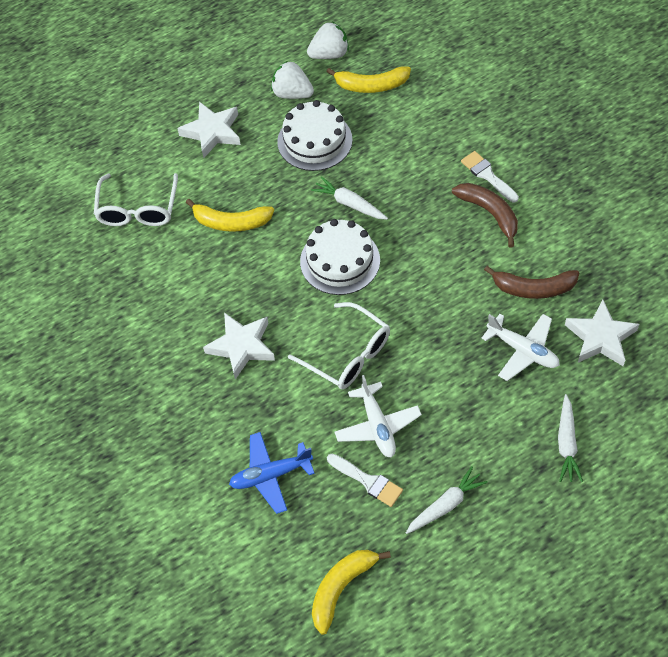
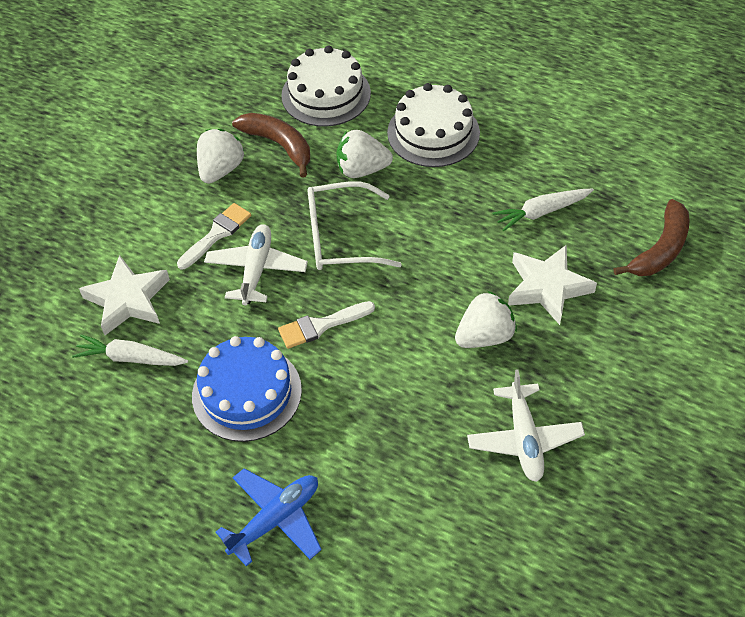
blue cake: none = 0 -> [192,336,302,442] = 1
white carrot: [311,176,388,219] [406,466,488,534] [558,394,583,482] = 3 -> [72,335,188,366] [492,188,594,231] = 2
white glasses: [94,173,178,226] [288,302,390,389] = 2 -> [307,181,402,270] = 1
white star: [177,102,241,158] [203,312,275,379] [565,300,639,366] = 3 -> [79,255,170,335] [508,245,597,325] = 2
white strawberry: [271,61,314,99] [307,22,349,59] = 2 -> [197,129,244,184] [336,130,393,178] [455,291,517,348] = 3
yellow banana: [186,199,274,232] [312,550,391,635] [326,66,411,93] = 3 -> none = 0

